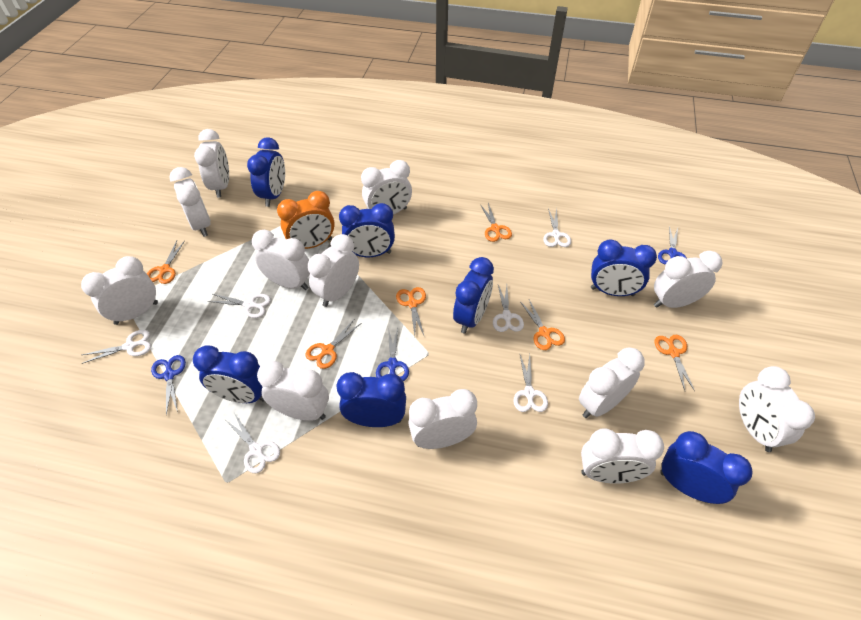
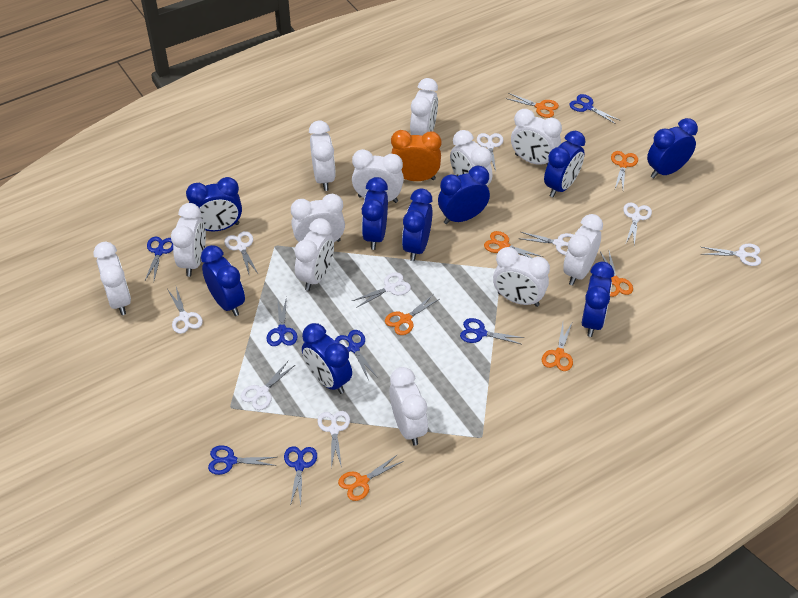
blue clock: [193,346,264,403] [247,137,285,207] [337,372,406,427] [339,203,395,257] [453,257,494,334] [591,239,657,296] [660,431,753,504] = 7 -> [186,177,242,231] [201,245,245,316] [302,323,352,394] [361,177,388,250] [402,189,432,261] [438,166,490,224] [544,131,586,197] [582,262,614,337] [647,118,698,178] = 9
blue scissors: [151,355,186,415] [376,328,409,381] [658,226,687,264] = 3 -> [145,237,173,280] [208,445,277,475] [266,297,298,346] [284,446,317,506] [335,330,378,378] [460,318,524,345] [569,94,621,124] = 7
orange scissors: [147,241,185,284] [305,320,360,369] [396,287,426,337] [480,203,512,242] [521,300,565,350] [654,335,695,391] = 6 -> [338,454,404,501] [385,294,439,335] [484,231,543,259] [505,93,559,118] [542,321,573,371] [600,251,633,297] [611,151,638,188] = 7
white scissors: [82,330,151,364] [208,294,271,318] [227,413,280,473] [493,285,524,332] [513,355,548,412] [543,208,571,247] = 6 -> [168,287,203,334] [224,231,258,274] [241,361,295,410] [318,411,350,468] [352,272,411,308] [477,133,503,171] [521,232,574,255] [623,203,652,245] [701,244,761,266] = 9

